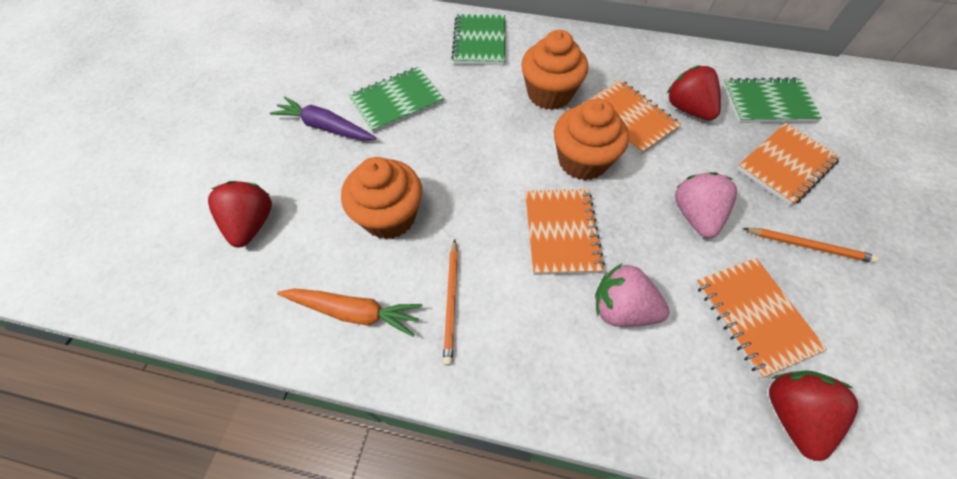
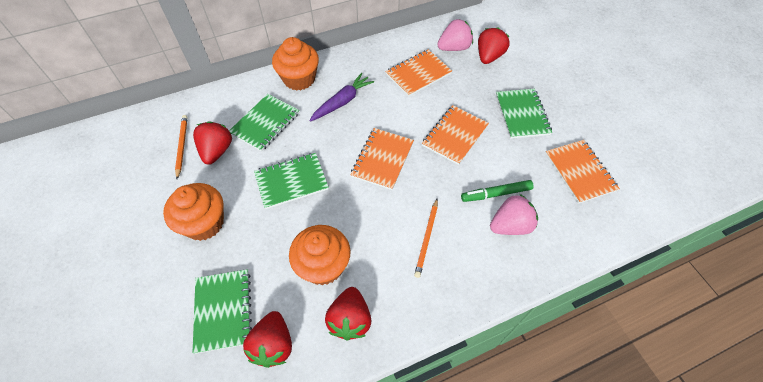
green marker: none = 0 -> [461,180,534,202] = 1
green notebook: [348,67,444,133] [451,14,505,65] [723,77,822,123] = 3 -> [193,269,252,354] [229,94,299,152] [254,153,329,209] [496,89,552,139] = 4
orange carrot: [277,288,423,337] = 1 -> none = 0
red strawberry: [208,181,272,247] [667,65,721,121] [769,370,858,461] = 3 -> [193,121,232,165] [243,311,292,368] [325,287,371,340] [478,27,509,64] = 4

